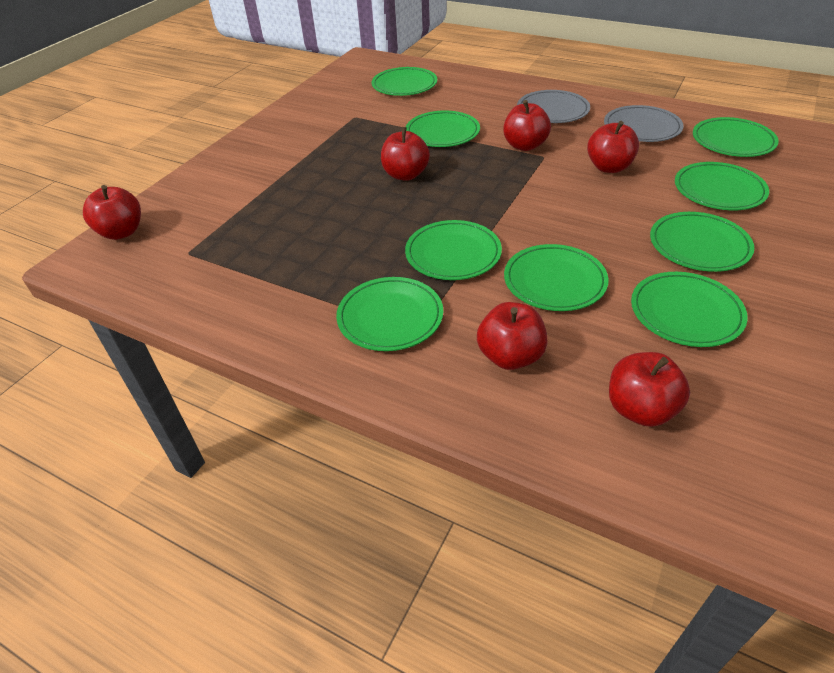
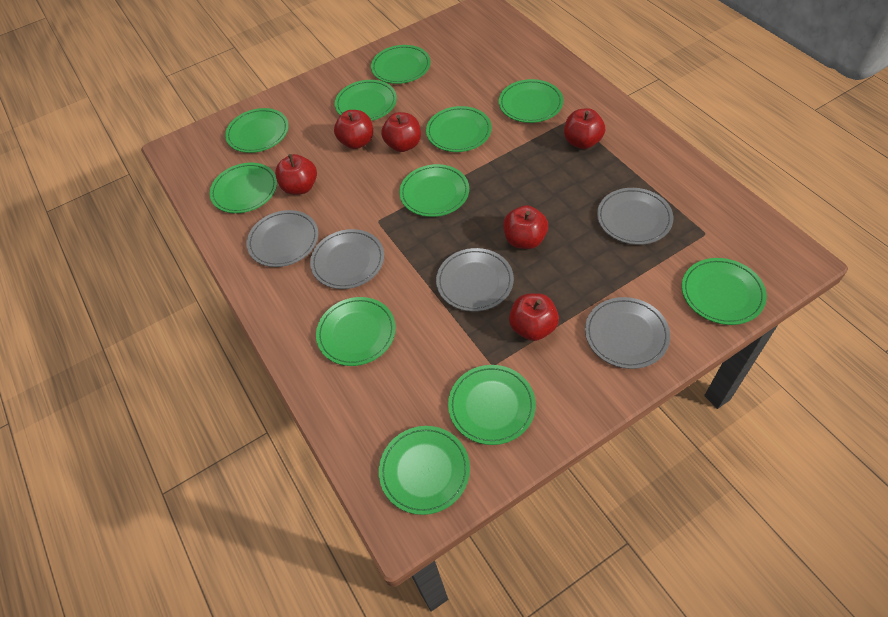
green plate: [336,277,443,351] [372,67,437,96] [405,220,502,280] [406,110,480,147] [504,244,609,311] [631,272,748,347] [650,212,754,272] [675,162,769,210] [693,117,779,157] = 9 -> [209,163,277,213] [225,108,289,153] [316,297,396,366] [335,80,397,121] [371,45,431,84] [379,426,470,515] [399,164,469,217] [426,106,492,152] [448,365,536,445] [499,79,563,123] [682,258,767,325] = 11
grey plate: [517,90,590,123] [604,105,684,142] = 2 -> [247,210,319,267] [310,229,384,289] [436,248,514,312] [585,297,670,369] [597,188,673,245] = 5

